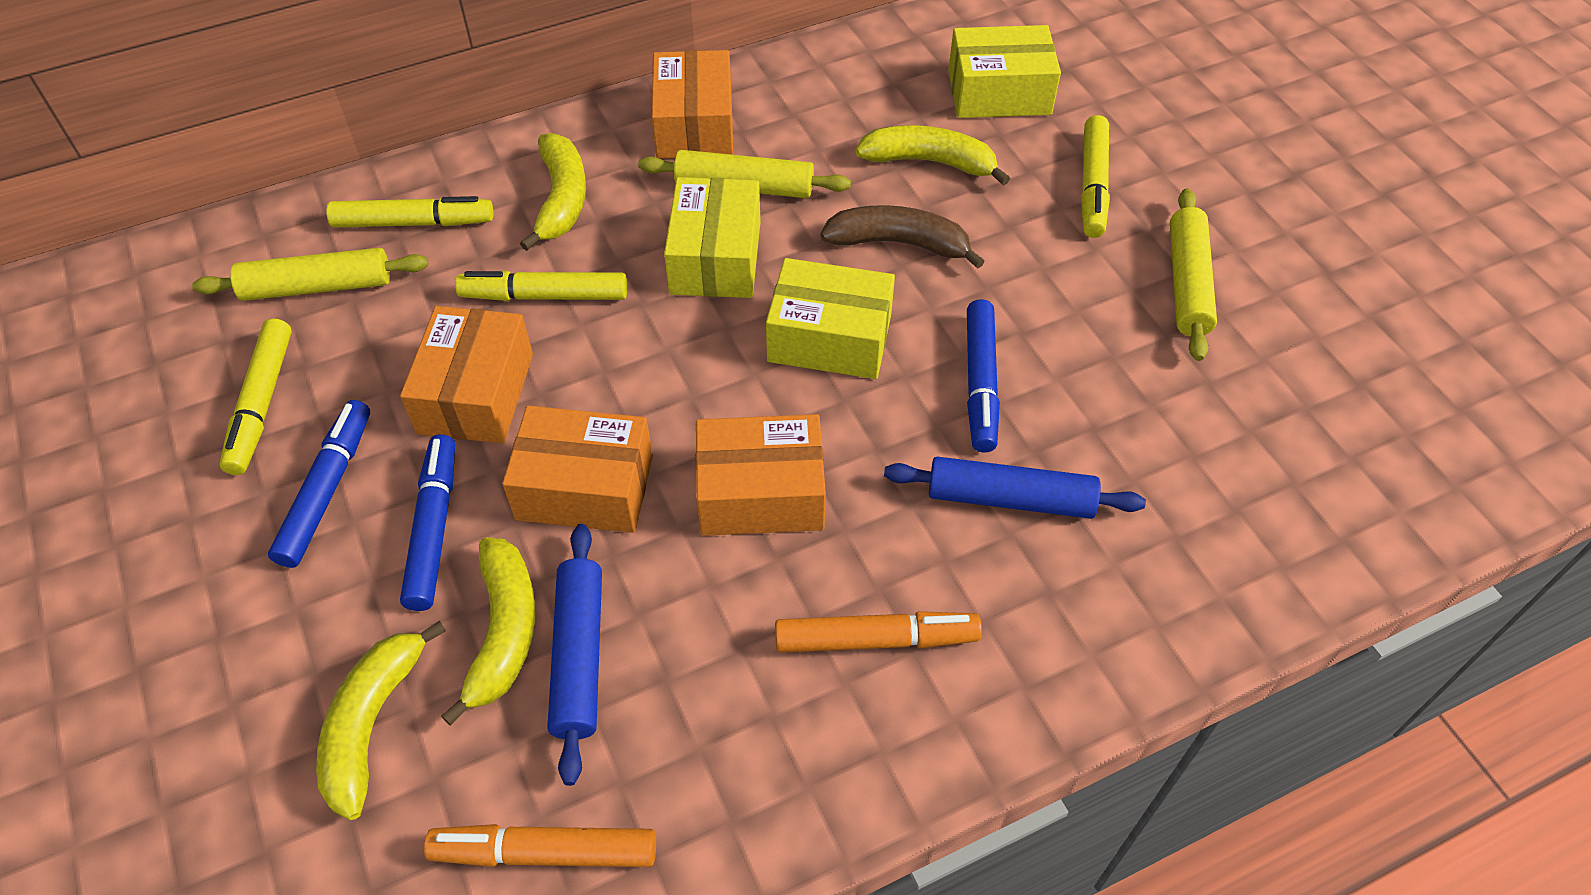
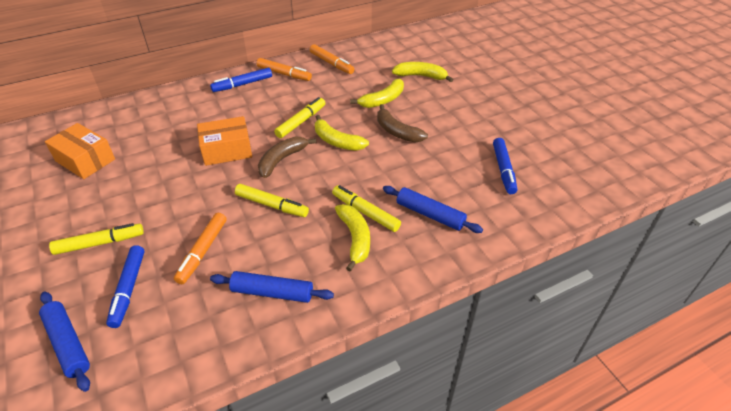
blue rolling pin: [547,524,602,786] [884,457,1146,519] = 2 -> [39,291,90,392] [210,271,334,303] [383,186,483,233] = 3
brown banana: [820,205,985,269] = 1 -> [258,137,316,178] [377,104,428,142] = 2
orange box: [400,306,533,443] [502,406,653,533] [651,50,733,159] [695,414,826,536] = 4 -> [45,123,115,179] [197,116,252,166] = 2
orange marker: [424,824,656,867] [775,611,982,653] = 2 -> [174,213,227,284] [257,58,312,81] [310,44,354,74] = 3
yellow box: [664,177,760,298] [766,258,895,379] [948,25,1061,118] = 3 -> none = 0
yellow rolling pin: [192,248,429,301] [638,150,851,198] [1170,188,1217,361] = 3 -> none = 0

